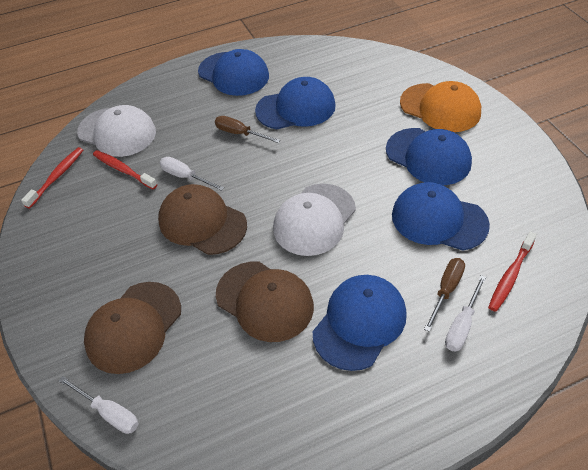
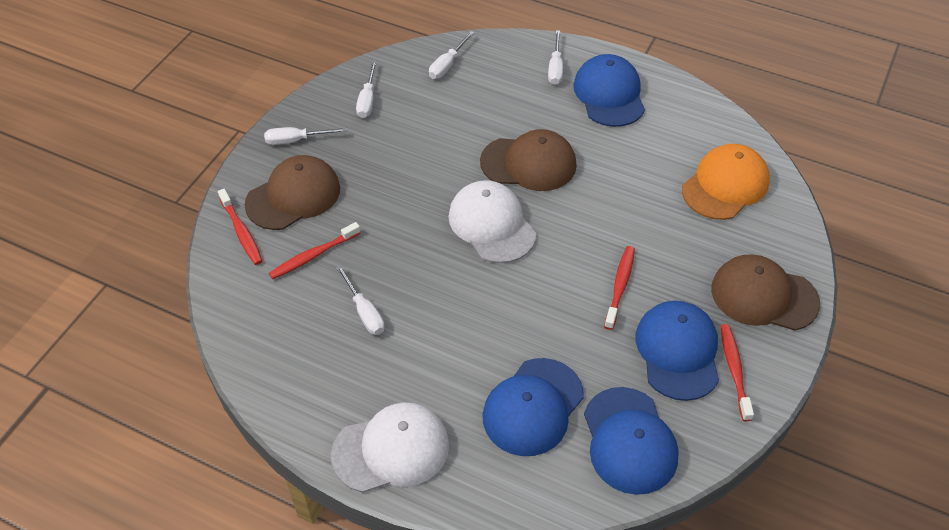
blue cap: [198,49,269,96] [255,77,336,129] [313,275,407,371] [386,128,472,185] [392,182,490,251] = 5 -> [482,358,584,456] [573,54,645,127] [584,387,679,495] [635,301,719,401] = 4
brown screwdriver: [215,116,280,143] [424,258,465,332] = 2 -> none = 0
red toothbrush: [21,147,83,208] [93,150,157,189] [488,232,537,312] = 3 -> [218,189,262,265] [269,222,360,279] [604,246,635,330] [720,324,754,421] = 4
white screwdriver: [58,376,139,434] [159,157,224,191] [445,275,486,352] = 3 -> [264,127,347,145] [336,265,385,335] [356,61,377,118] [429,31,474,79] [548,30,563,85] = 5

